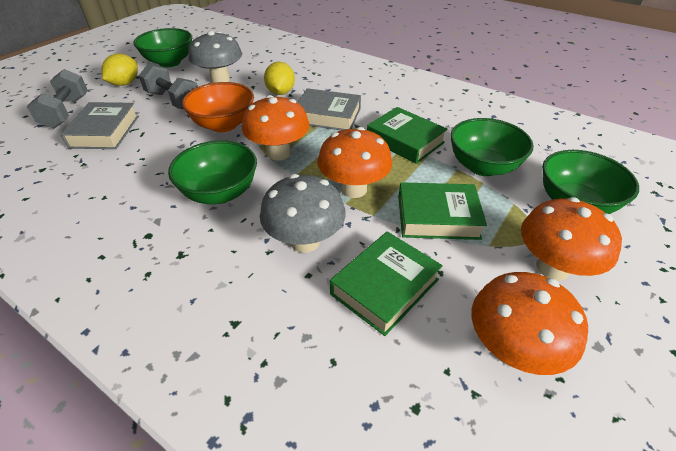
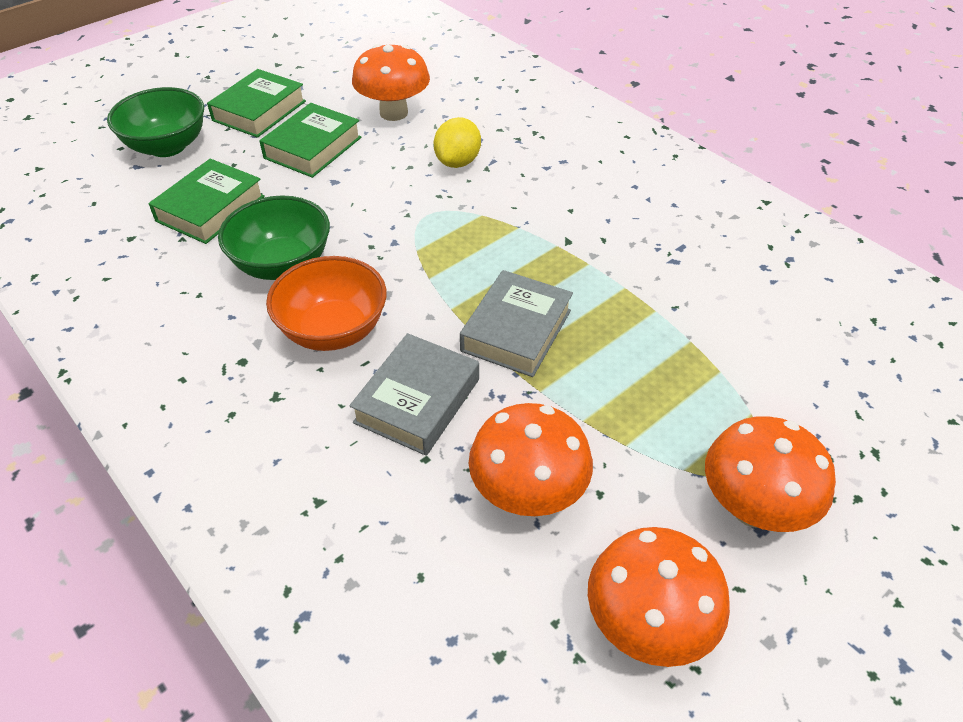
green bowl: [133,28,192,67] [168,140,257,204] [450,118,534,176] [542,150,639,214] = 4 -> [107,87,204,157] [218,196,330,280] = 2
grey dumbbell: [27,69,88,129] [139,64,198,109] = 2 -> none = 0
grey mushroom: [188,31,242,83] [260,174,346,253] = 2 -> none = 0
yellow lemon: [101,54,138,86] [264,62,295,95] = 2 -> [434,117,481,168] = 1

